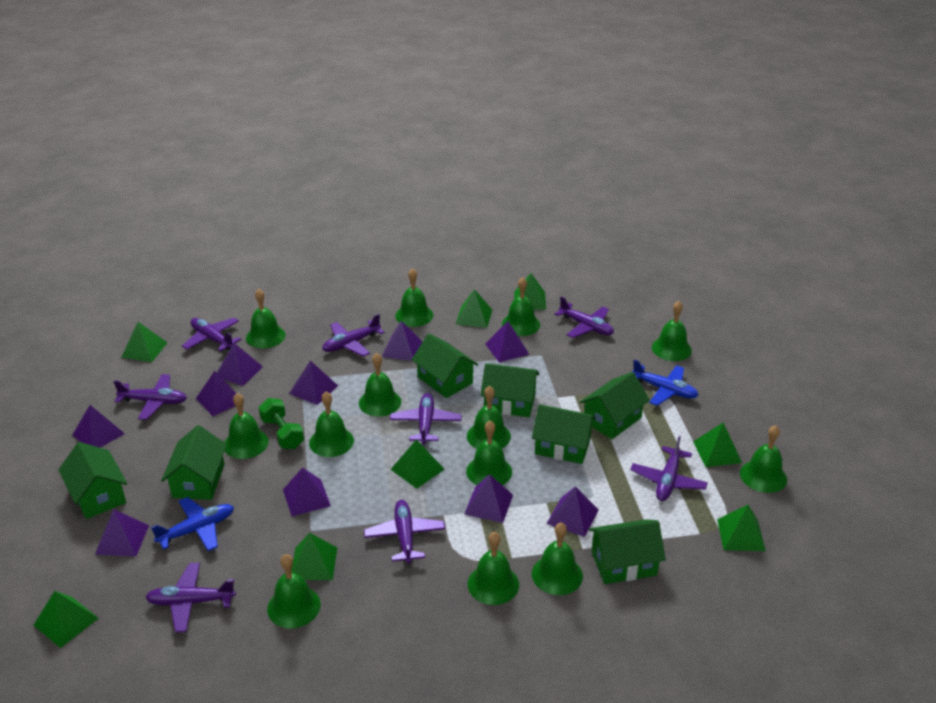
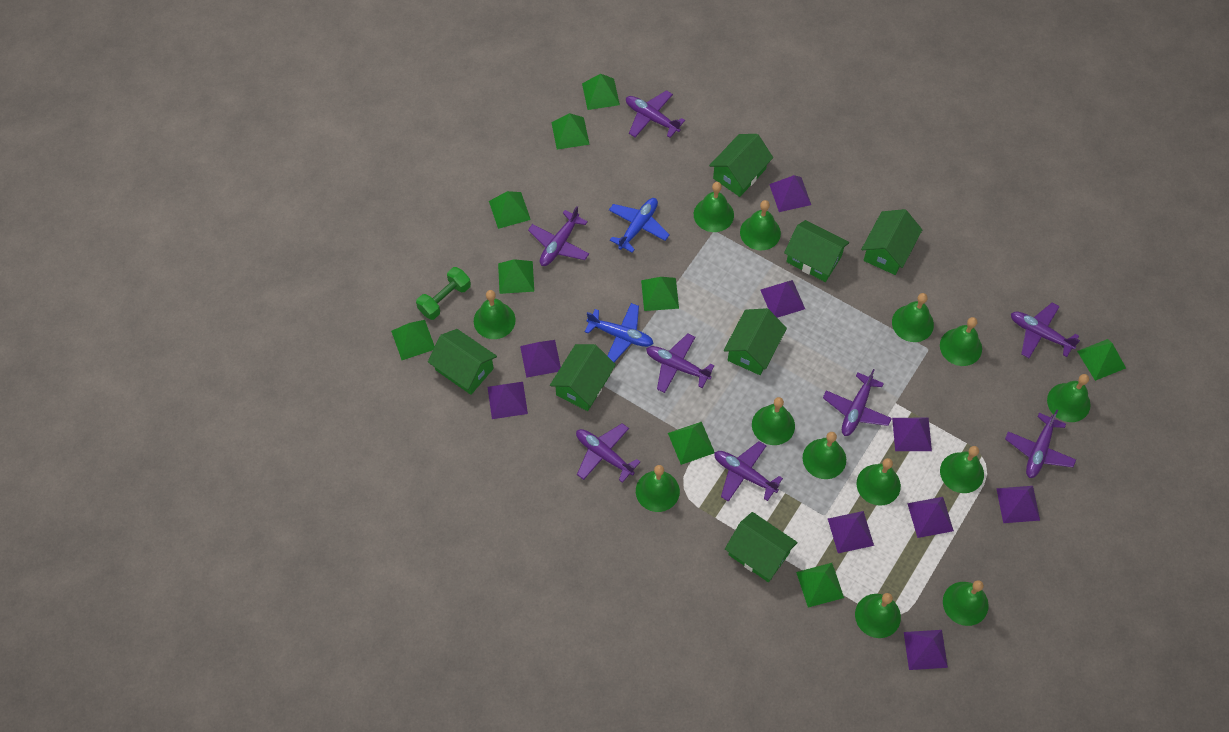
green pyramid: [33,591,99,648] [121,322,167,362] [291,533,337,580] [390,439,445,489] [456,289,492,328] [514,273,546,310] [693,422,742,467] [717,505,766,551] = 8 -> [391,320,435,360] [489,191,531,229] [498,259,534,294] [551,113,590,150] [582,74,620,110] [641,277,679,311] [668,422,714,465] [796,563,844,607] [1077,339,1126,381] = 9
purple pyramid: [72,405,125,448] [95,509,149,557] [196,371,245,416] [217,343,263,386] [283,467,331,516] [289,361,338,405] [382,321,423,361] [464,474,513,523] [485,321,529,362] [547,486,599,537] = 10 -> [487,382,528,419] [520,340,561,378] [761,280,805,318] [769,175,811,212] [828,511,874,553] [892,418,932,451] [904,630,948,670] [907,497,954,538] [996,486,1040,523] = 9

